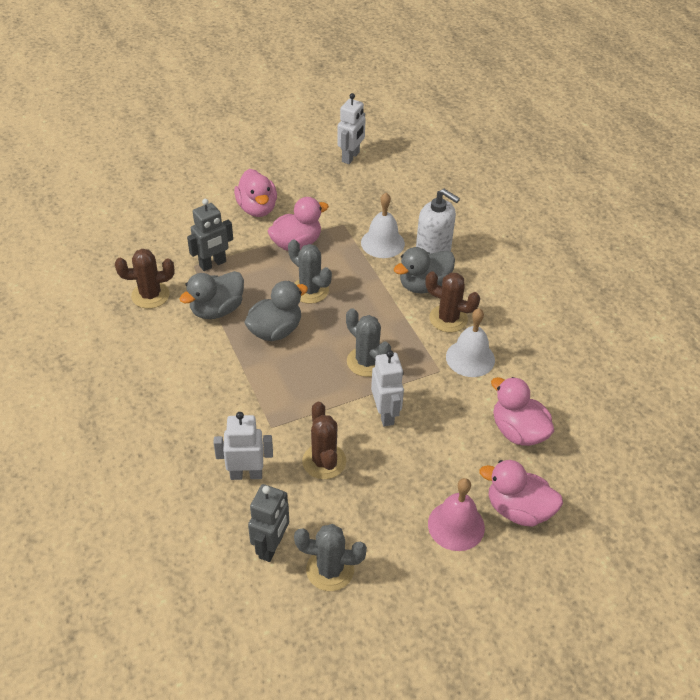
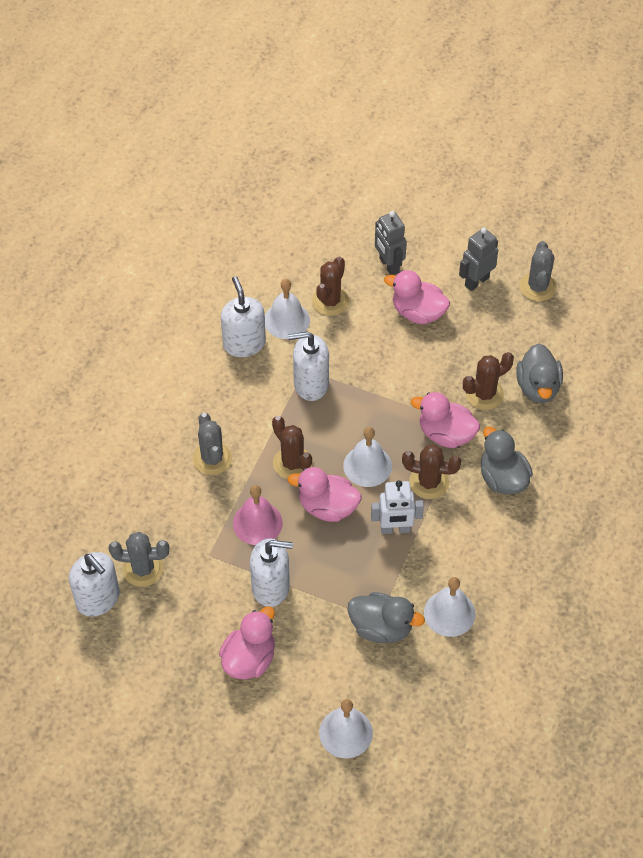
brown cactus: [115,249,175,309] [302,402,346,479] [425,271,480,333] = 3 -> [272,416,312,479] [312,256,349,316] [402,444,461,499] [463,352,514,410] = 4
white bell: [361,193,405,258] [446,308,495,377] = 2 -> [265,279,310,339] [319,699,373,758] [343,427,392,487] [424,577,476,637] = 4
white robot: [213,412,273,480] [337,93,366,164] [371,350,404,427] = 3 -> [371,480,424,534] = 1
white soap dispenser: [416,189,460,254] = 1 -> [69,552,120,617] [221,276,266,357] [250,538,293,607] [288,331,329,401] = 4

